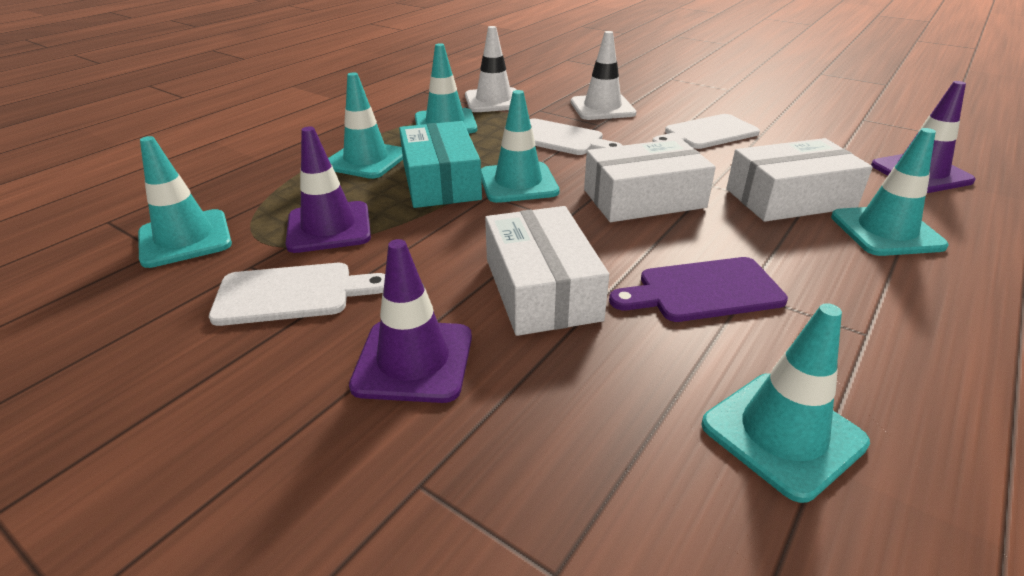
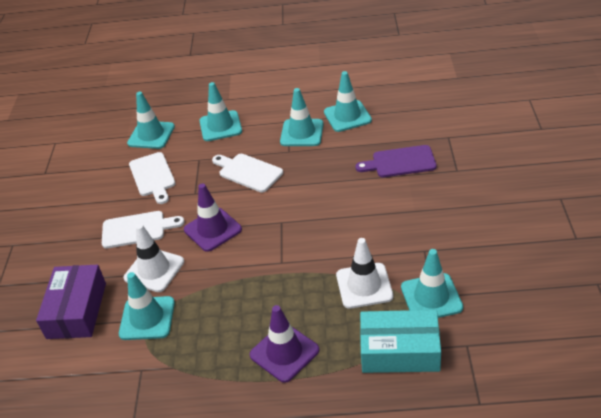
purple box: none = 0 -> [36,265,106,339] = 1
purple traffic cone: [285,127,371,253] [349,239,472,403] [871,81,975,193] = 3 -> [184,183,242,252] [250,305,319,383] = 2
white box: [485,206,609,336] [584,139,716,222] [727,138,873,222] = 3 -> none = 0

